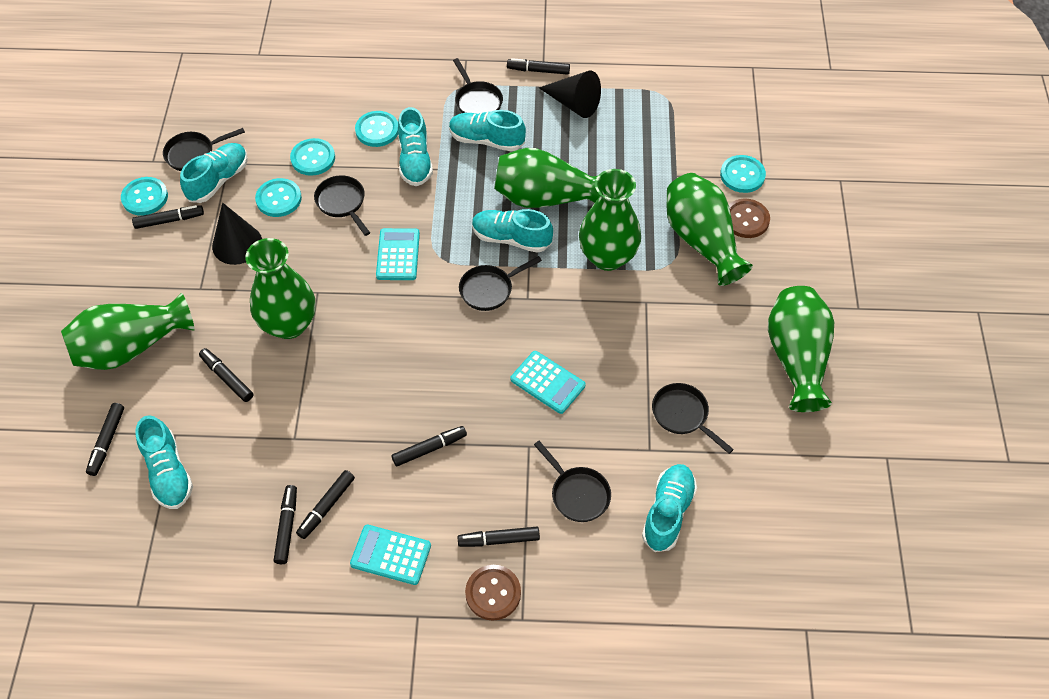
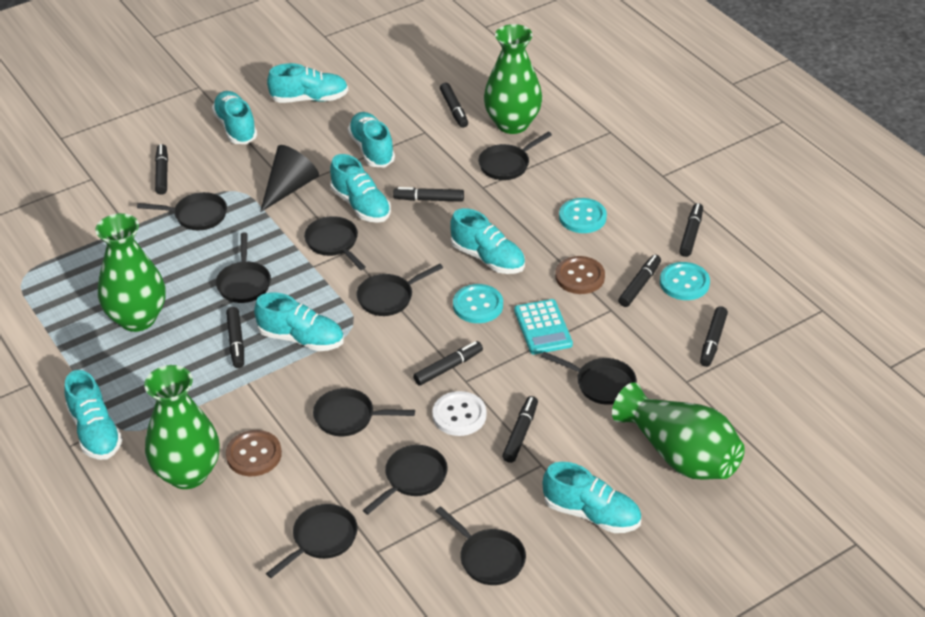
black cone: [212,203,262,265] [539,71,601,118] = 2 -> [260,145,319,212] = 1
black marker: [86,403,124,476] [132,205,204,229] [199,348,254,402] [273,485,297,564] [296,470,355,539] [391,426,467,467] [458,527,540,547] [507,58,570,75] = 8 -> [155,144,168,195] [226,307,244,368] [393,187,464,202] [413,341,483,386] [440,83,468,128] [502,396,538,463] [618,255,661,307] [679,203,703,257] [700,306,728,367] = 9
black pan: [163,128,245,171] [314,175,370,236] [453,58,503,114] [459,256,542,311] [534,441,611,522] [652,383,734,454] = 6 -> [137,192,227,230] [216,232,271,303] [266,504,358,578] [304,216,366,270] [313,388,415,436] [356,264,443,316] [363,445,448,515] [436,506,526,585] [478,132,552,180] [541,352,637,405] = 10
green vase: [61,293,195,370] [245,238,316,339] [494,148,600,208] [579,169,641,271] [666,173,753,286] [768,286,834,412] = 6 -> [95,213,165,332] [144,365,220,489] [484,24,542,134] [612,382,745,480] = 4
turquoise button: [121,177,168,216] [255,178,302,217] [290,138,335,176] [355,111,398,147] [720,155,766,193] = 5 -> [453,284,503,323] [559,198,607,233] [660,262,710,300] = 3
turquoise calculator: [350,525,431,585] [376,228,420,280] [510,351,586,414] = 3 -> [514,299,573,355] = 1
turquoise shoe: [135,415,193,509] [180,143,248,203] [398,107,433,186] [449,110,526,152] [472,209,553,253] [642,464,697,552] = 6 -> [64,370,123,460] [212,91,257,144] [254,293,344,351] [267,63,348,103] [330,154,391,223] [348,112,395,167] [450,208,525,274] [543,462,641,533] = 8
white button: none = 0 -> [432,391,486,436] = 1

